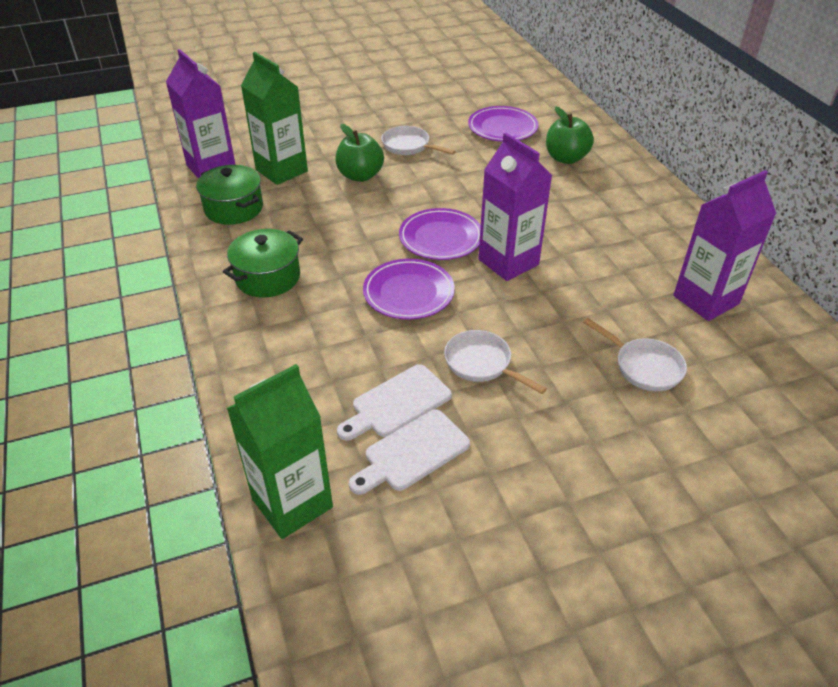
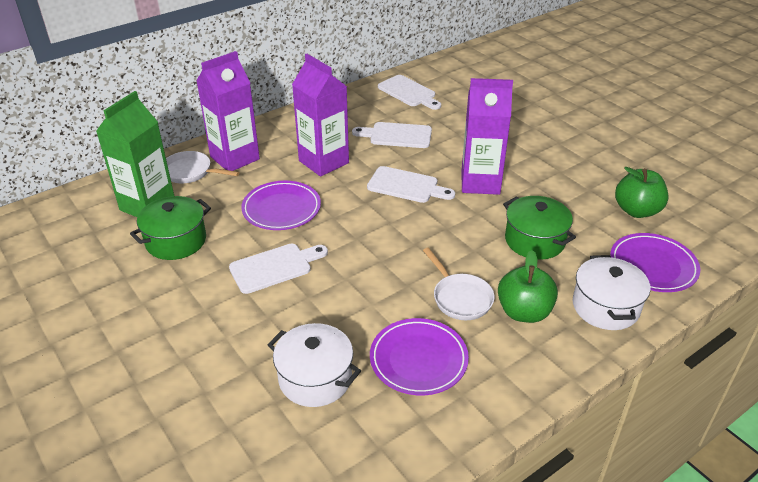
green carton: [226,364,333,539] [241,52,308,185] = 2 -> [96,91,174,217] = 1
white cutting board: [337,364,452,441] [349,409,470,495] = 2 -> [229,244,328,294] [352,122,432,148] [367,166,455,203] [378,75,441,110] = 4
white pan: [381,126,456,155] [444,330,547,394] [583,318,687,391] = 3 -> [166,151,240,183] [423,248,495,320] = 2
white pot: none = 0 -> [268,323,361,407] [573,255,650,330] = 2

